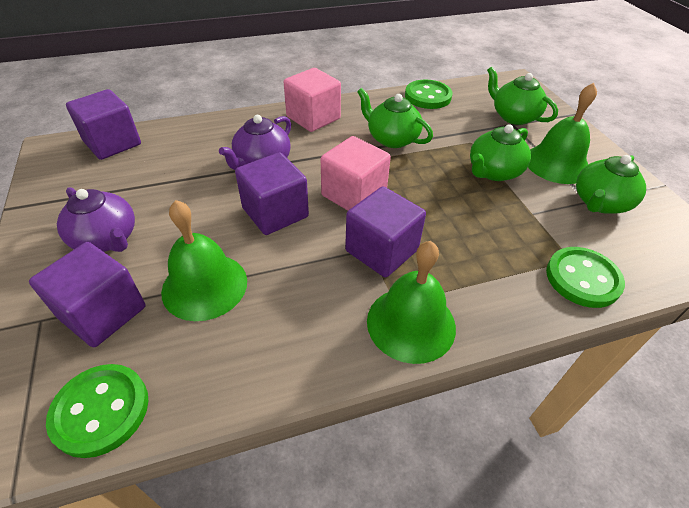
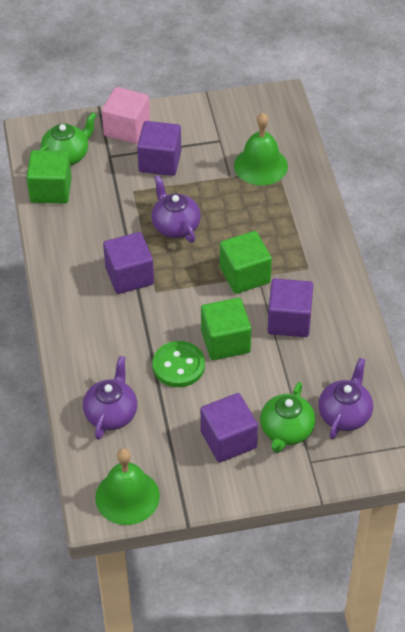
green bell: [161,200,247,321] [367,241,456,364] [528,83,597,184] = 3 -> [95,448,160,525] [234,113,288,186] = 2
green button: [46,364,148,458] [405,80,453,109] [546,247,625,308] = 3 -> [152,341,205,387] = 1
green cube: none = 0 -> [27,150,72,204] [201,298,251,360] [220,231,272,294] = 3
green teapot: [357,88,433,148] [470,124,531,181] [487,67,558,125] [576,155,646,214] = 4 -> [40,112,97,165] [260,382,316,453] = 2
pink cube: [284,68,341,132] [321,136,391,211] = 2 -> [102,87,150,144] = 1
purple teapot: [57,187,135,252] [219,115,291,170] = 2 -> [83,356,137,440] [151,175,201,243] [318,358,373,439] = 3

